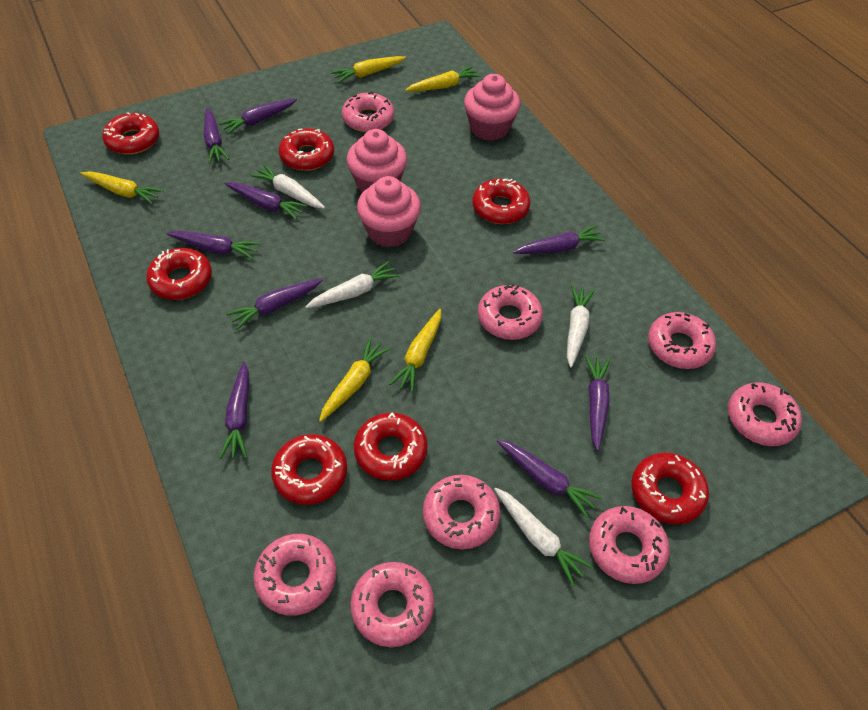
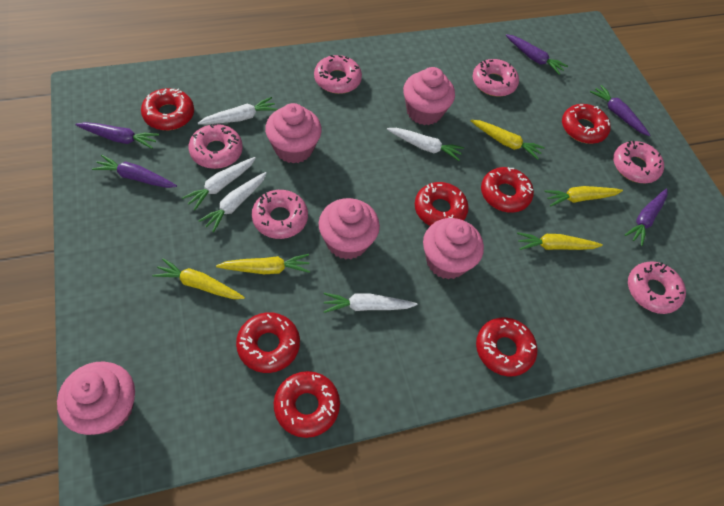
pink cupcake: [347,129,407,192] [357,176,421,247] [464,74,521,140] = 3 -> [57,362,135,435] [265,103,322,164] [319,198,380,260] [403,67,455,125] [423,218,484,279] = 5
pink donut: [253,534,337,616] [342,91,394,132] [351,562,434,647] [423,475,500,549] [478,284,543,340] [589,506,670,584] [648,312,716,369] [728,382,802,446] = 8 -> [189,123,243,169] [252,190,308,239] [314,55,362,94] [473,59,519,97] [613,141,664,183] [628,261,686,314] = 6
purple carrot: [166,231,260,259] [204,108,229,164] [219,98,297,134] [219,362,249,459] [225,182,307,219] [226,278,323,330] [497,440,602,518] [513,225,605,254] [585,356,610,451] = 9 -> [75,122,159,149] [92,155,177,188] [505,34,568,75] [590,85,650,136] [624,188,667,246] = 5
white carrot: [250,164,325,208] [305,261,400,308] [494,487,593,586] [567,285,595,368] = 4 -> [182,157,256,210] [198,97,278,124] [199,172,267,232] [323,293,417,313] [387,128,464,161] = 5

